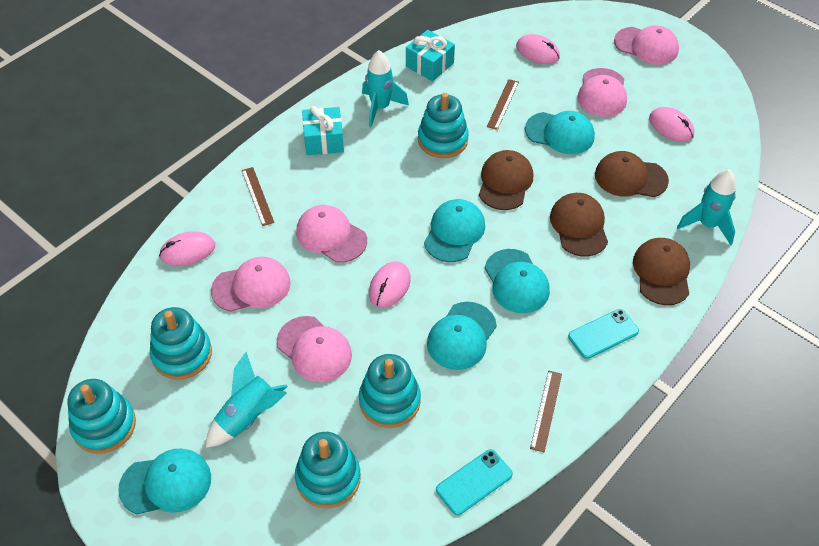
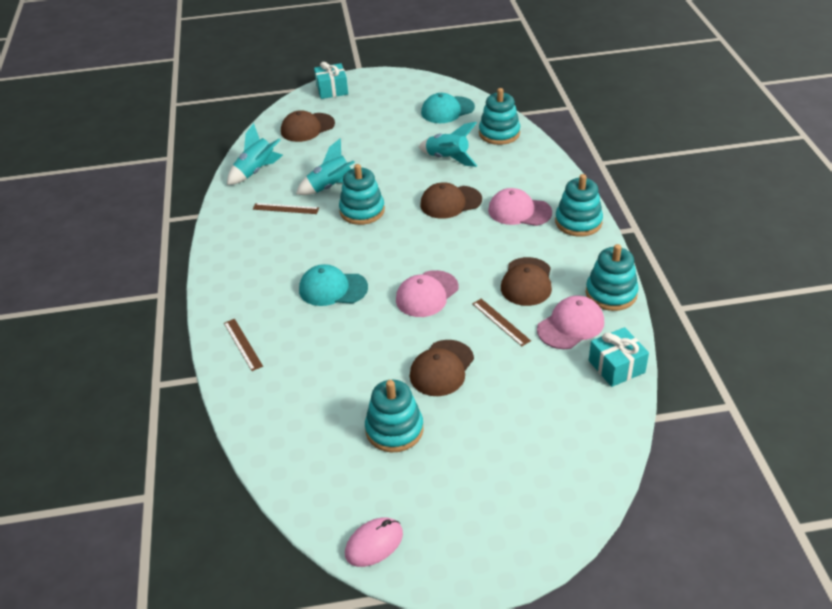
pink cap: [211,257,291,312] [277,316,352,382] [296,205,367,263] [577,68,627,117] [614,25,679,65] = 5 -> [396,270,459,317] [488,188,552,226] [537,295,604,349] = 3
pink mouse: [159,231,215,266] [369,261,411,308] [516,34,560,64] [649,107,694,142] = 4 -> [345,517,403,567] = 1
turquoise cap: [118,449,211,514] [424,199,485,262] [427,302,497,370] [485,249,550,313] [525,111,595,154] = 5 -> [299,264,368,306] [421,93,475,123] = 2
turquoise phone: [436,449,513,515] [568,309,639,359] = 2 -> none = 0

